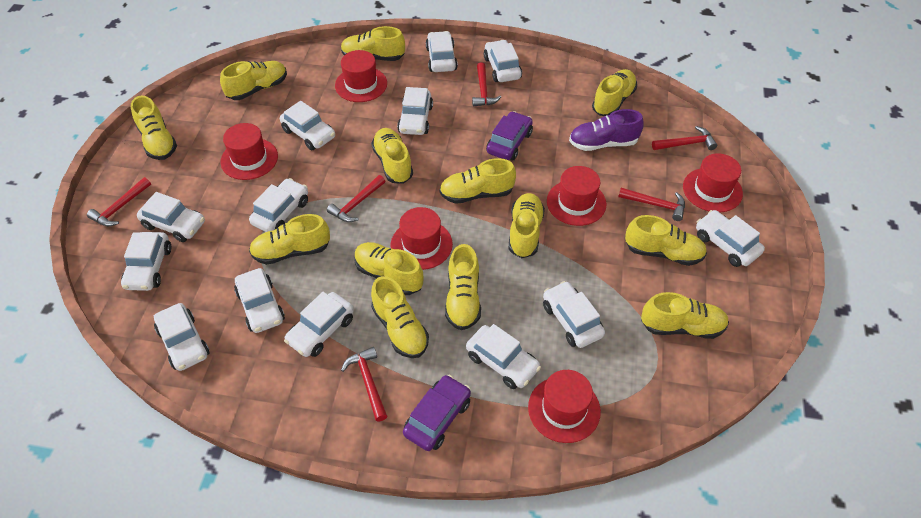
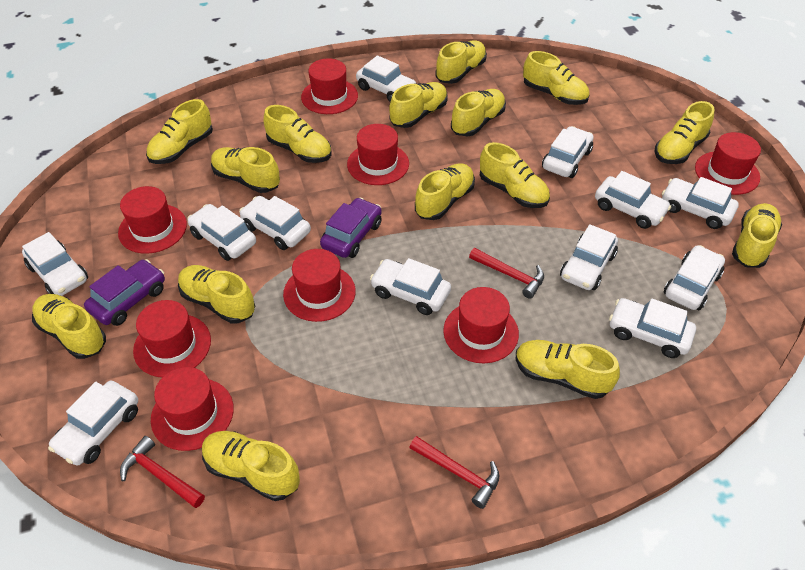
purple shoe: [569,109,644,151] = 1 -> none = 0
red hammer: [87,177,151,226] [327,175,385,222] [341,347,387,422] [472,62,501,107] [618,188,685,221] [652,126,717,150] = 6 -> [120,436,205,508] [409,436,499,509] [469,248,544,299] = 3
red hat: [220,123,278,180] [335,50,387,102] [391,207,453,270] [528,370,601,443] [547,166,607,226] [683,153,743,213] = 6 -> [118,186,187,254] [133,300,211,377] [151,367,234,451] [283,249,356,322] [301,58,358,114] [347,124,409,185] [443,287,519,363] [695,132,761,195] = 8
white car: [121,232,171,291] [137,192,205,242] [154,303,210,371] [234,268,285,333] [249,178,308,232] [280,101,335,150] [284,292,354,357] [397,87,433,135] [426,31,458,72] [466,324,541,389] [484,40,522,82] [543,281,605,348] [696,210,765,267] = 13 -> [22,232,88,296] [48,380,138,466] [187,204,256,261] [239,196,311,250] [356,55,416,102] [370,258,451,315] [542,126,594,178] [560,224,618,290] [595,171,671,229] [609,298,696,358] [662,177,739,229] [664,245,725,310] = 12
yellow shoe: [131,96,177,160] [220,61,287,100] [249,214,330,265] [341,26,405,61] [354,242,423,295] [371,128,413,184] [371,276,429,358] [439,158,516,204] [445,244,481,330] [509,193,545,258] [592,69,637,116] [625,215,707,266] [641,292,729,339] = 13 -> [32,294,106,359] [146,99,213,164] [178,265,255,324] [202,431,300,501] [211,147,280,193] [264,105,331,163] [389,82,448,128] [415,163,475,220] [436,40,487,84] [451,89,506,136] [480,142,550,208] [516,340,620,399] [523,51,590,105] [655,101,714,164] [732,203,782,268] = 15

